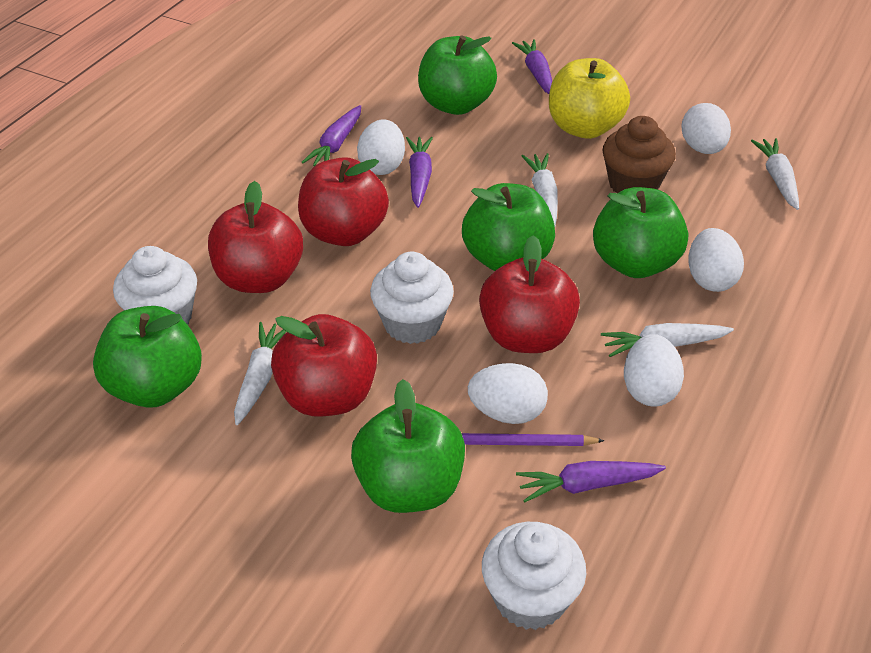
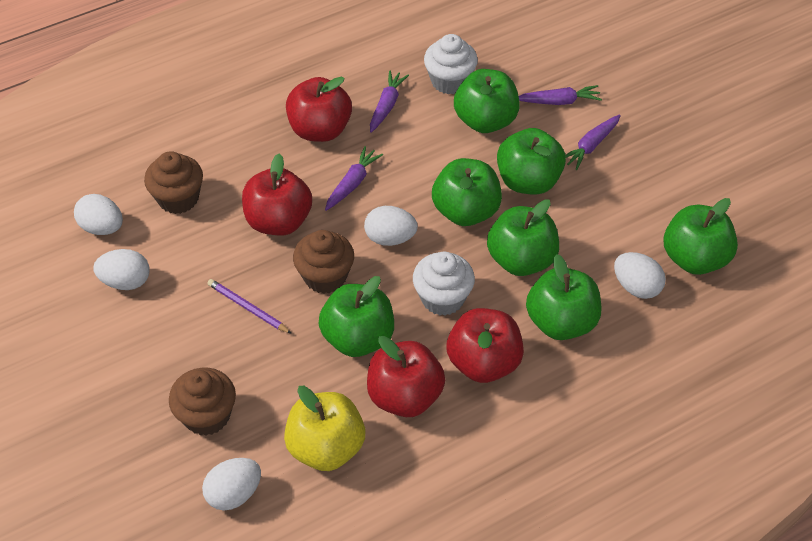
brown cupcake: [603,116,676,193] = 1 -> [144,151,203,214] [169,368,236,436] [293,230,354,294] = 3
green apple: [93,306,202,408] [351,379,465,513] [418,36,497,115] [462,183,555,271] [593,187,688,278] = 5 -> [319,276,394,357] [432,158,502,226] [454,69,520,133] [487,199,559,276] [497,128,566,194] [526,254,601,340] [664,198,738,275] = 7
white carrot: [234,322,286,425] [522,153,558,226] [601,323,734,357] [751,138,799,210] = 4 -> none = 0
white cupcake: [113,246,197,325] [370,252,454,344] [482,522,586,630] = 3 -> [413,252,475,316] [424,34,478,94] = 2

